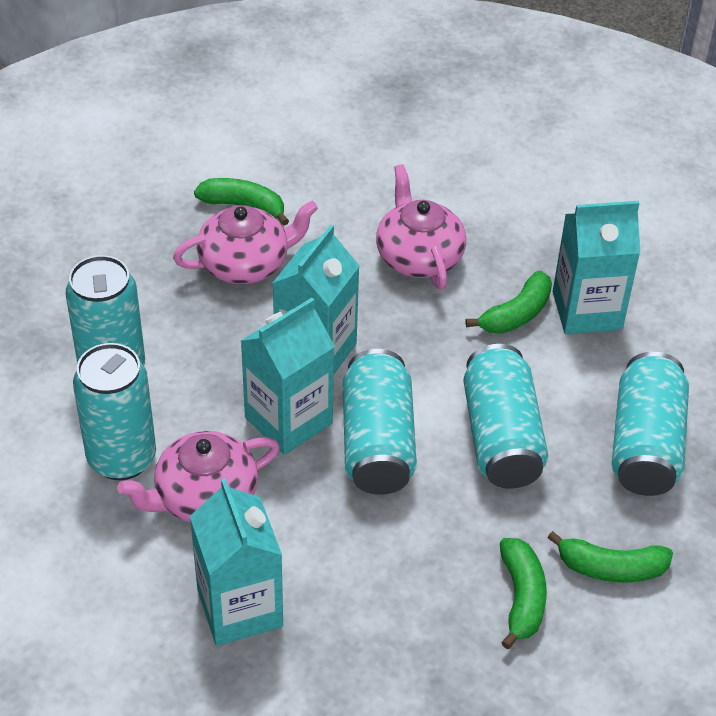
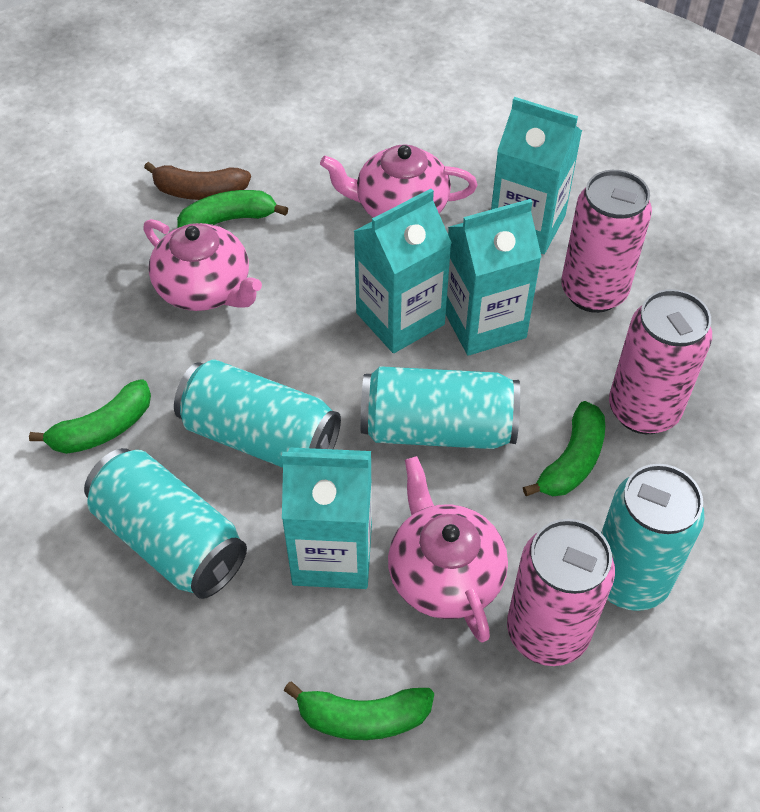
brown banana: none = 0 -> [144,162,251,200] = 1
pink can: none = 0 -> [507,519,615,666] [561,170,652,313] [609,289,712,434] = 3
turquoise can: [66,255,145,365] [73,343,156,480] [343,349,417,495] [463,344,549,489] [611,352,689,496] = 5 -> [84,448,247,599] [174,359,341,468] [360,366,520,449] [601,464,705,611] = 4

